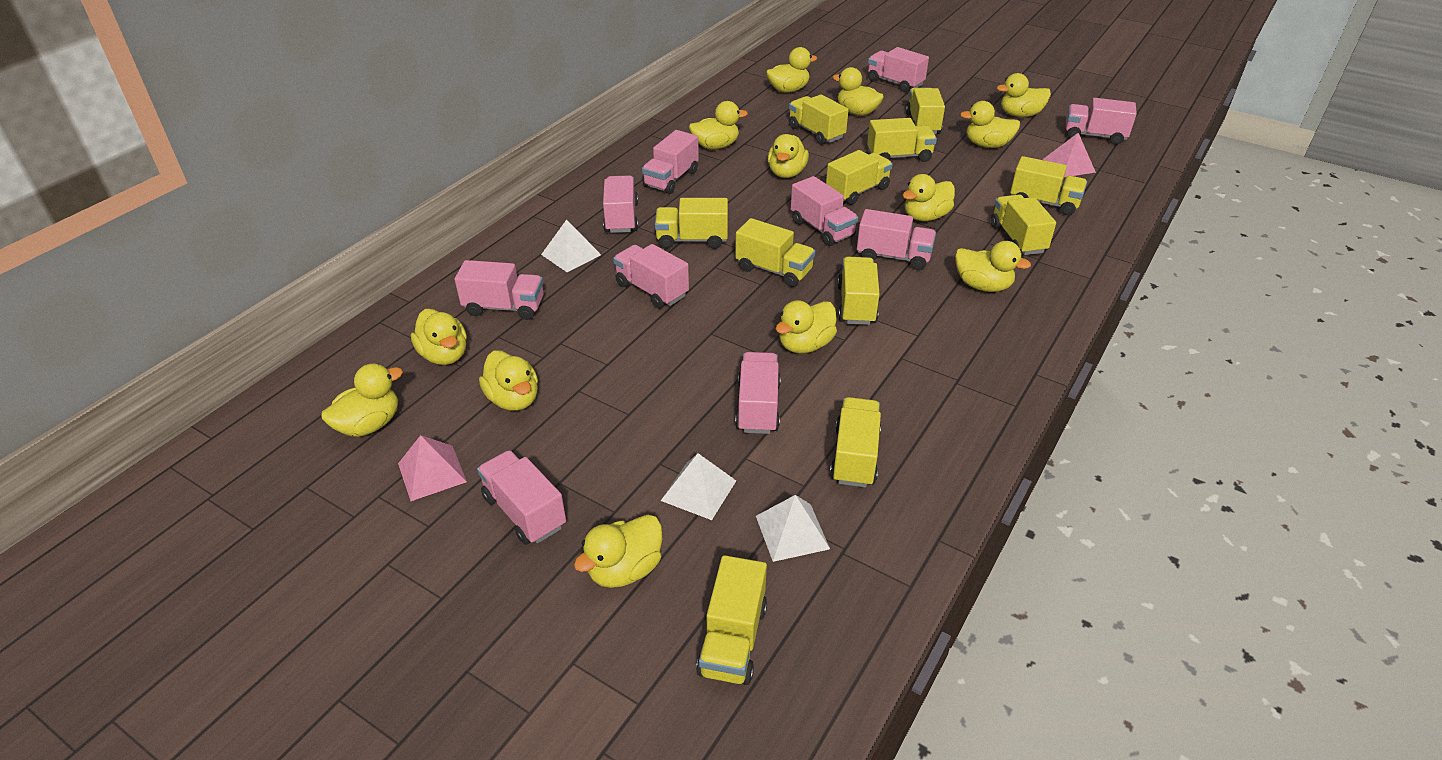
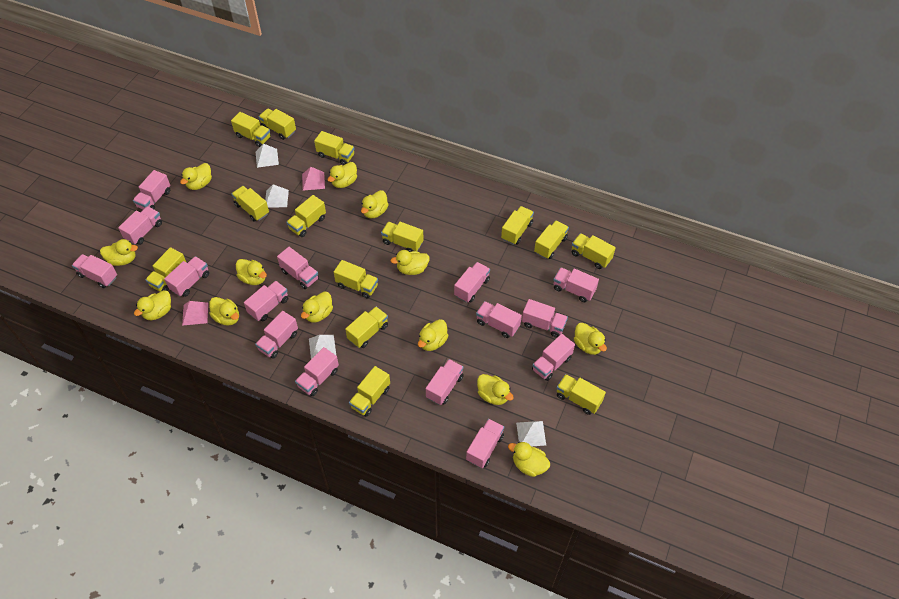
pink truck: [455,260,544,320] [477,450,566,545] [603,175,638,233] [613,244,689,308] [642,130,699,194] [735,352,781,434] [791,176,858,246] [857,209,936,270] [868,47,929,92] [1066,98,1137,145] = 10 -> [72,254,117,288] [118,206,162,245] [133,170,170,210] [164,256,209,297] [244,281,288,321] [255,311,298,359] [277,247,319,289] [295,347,339,396] [426,359,464,405] [454,262,490,303] [466,419,504,468] [476,301,522,338] [522,299,568,338] [532,334,575,381] [553,267,599,302] = 15
white pyramid: [541,220,601,272] [661,453,736,520] [756,495,830,562] = 3 -> [256,143,279,168] [265,184,289,208] [309,335,336,359] [516,421,546,446] = 4
yellow truck: [655,198,728,249] [696,555,767,685] [735,218,815,287] [789,94,849,145] [826,150,893,205] [830,397,881,487] [837,257,880,325] [867,118,937,162] [906,88,945,134] [991,194,1056,255] [1010,156,1087,215] = 11 -> [146,247,187,292] [231,112,271,147] [232,186,269,222] [259,109,296,140] [286,195,326,237] [314,131,355,165] [334,260,378,298] [345,307,388,348] [349,366,390,417] [381,222,424,252] [501,206,534,245] [534,220,569,259] [557,374,606,415] [572,233,616,269] = 14

